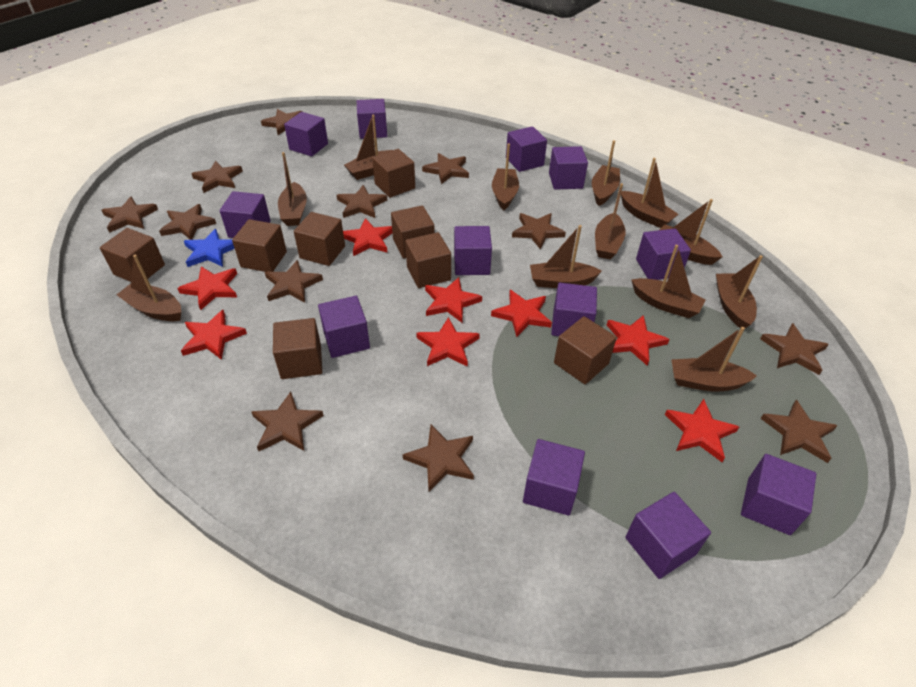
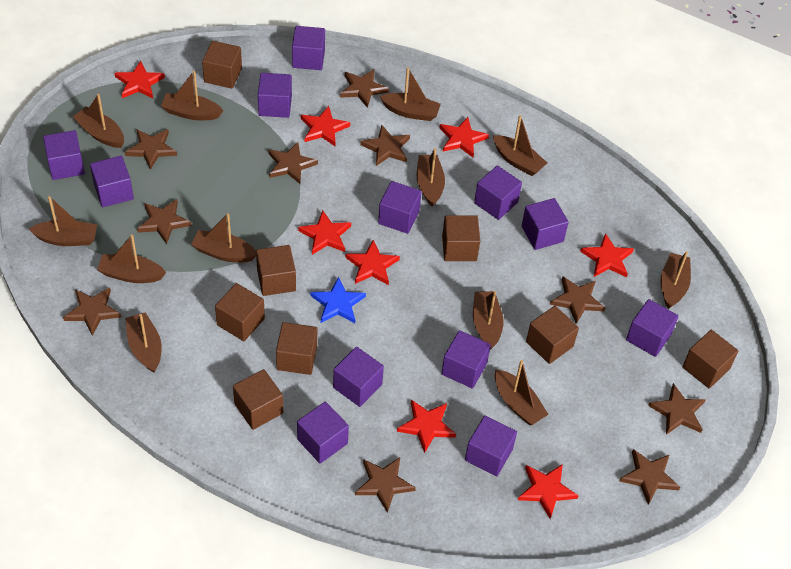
brown star: [102,196,158,233] [159,204,216,240] [192,161,243,193] [252,392,324,451] [261,109,303,135] [265,260,323,303] [337,185,387,218] [403,425,474,492] [422,153,469,184] [512,213,566,250] [760,323,829,375] [761,400,837,463] = 12 -> [63,287,121,336] [125,129,177,170] [137,199,191,244] [268,142,318,184] [340,69,389,108] [355,457,416,513] [360,125,410,166] [550,276,605,324] [619,449,680,505] [648,383,706,435] = 10

